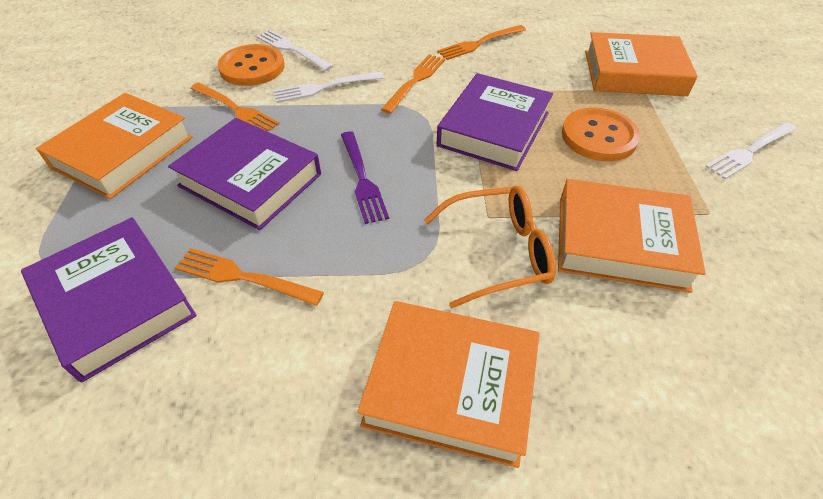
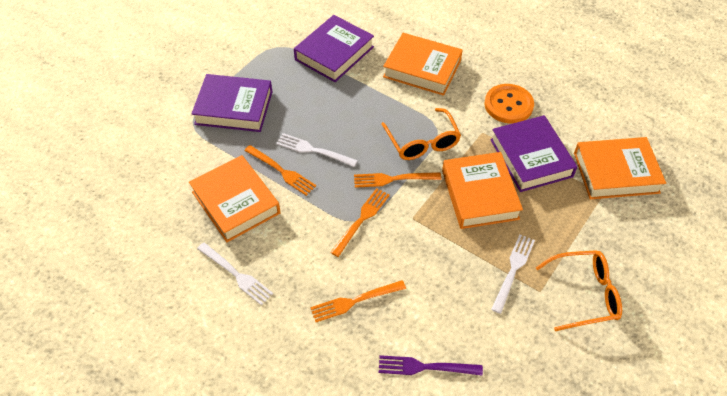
orange button: [218,44,285,86] [562,107,640,161] = 2 -> [484,84,534,124] = 1
orange glasses: [424,186,556,309] = 1 -> [381,108,461,160] [535,250,622,331] = 2

